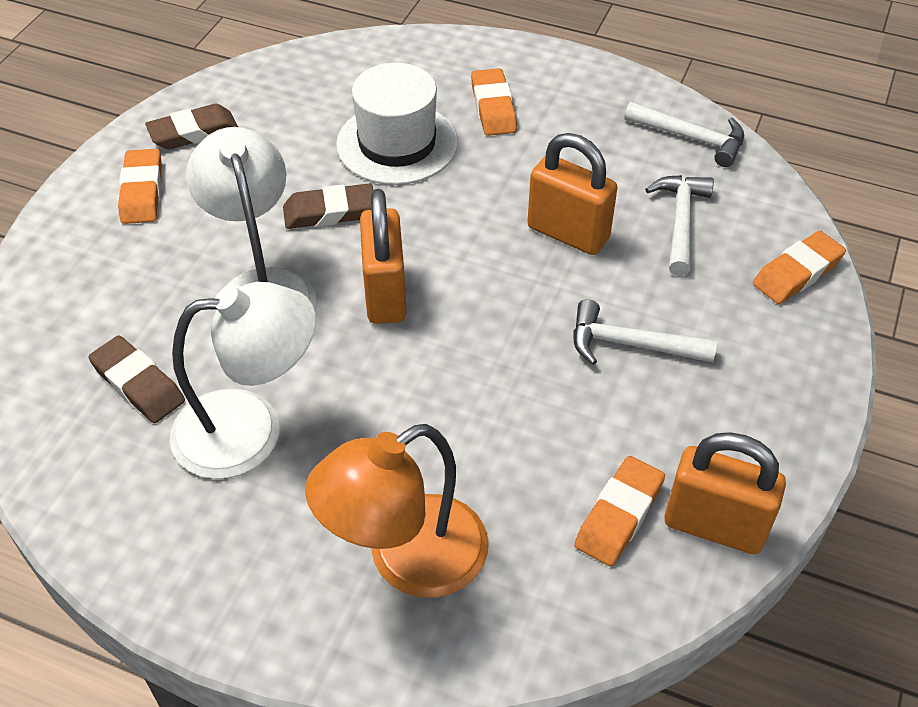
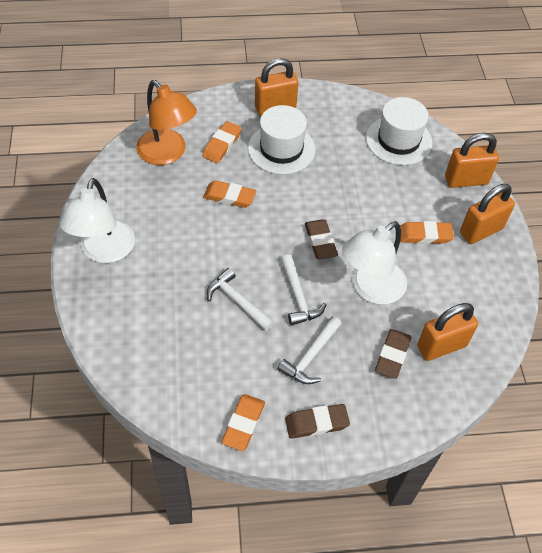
orange padlock: [360,189,406,324] [527,133,618,255] [665,432,786,554] = 3 -> [255,58,298,116] [417,303,478,361] [445,133,499,188] [460,184,515,244] = 4
white hat: [336,63,458,185] = 1 -> [248,105,316,175] [366,97,433,165] = 2

